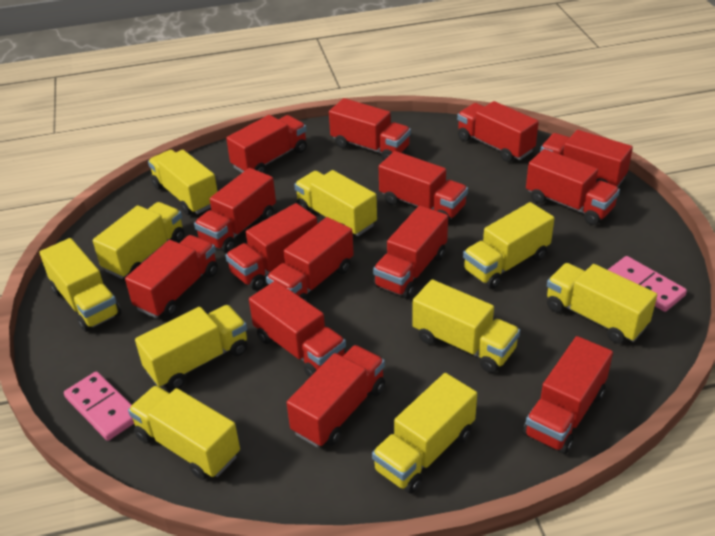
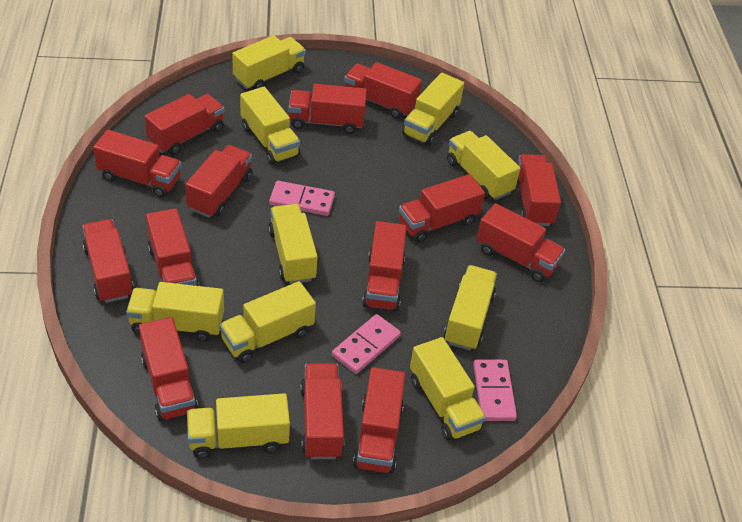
pink domino: [64,371,134,441] [608,256,687,312] = 2 -> [269,181,335,216] [332,314,401,374] [473,359,517,421] = 3

